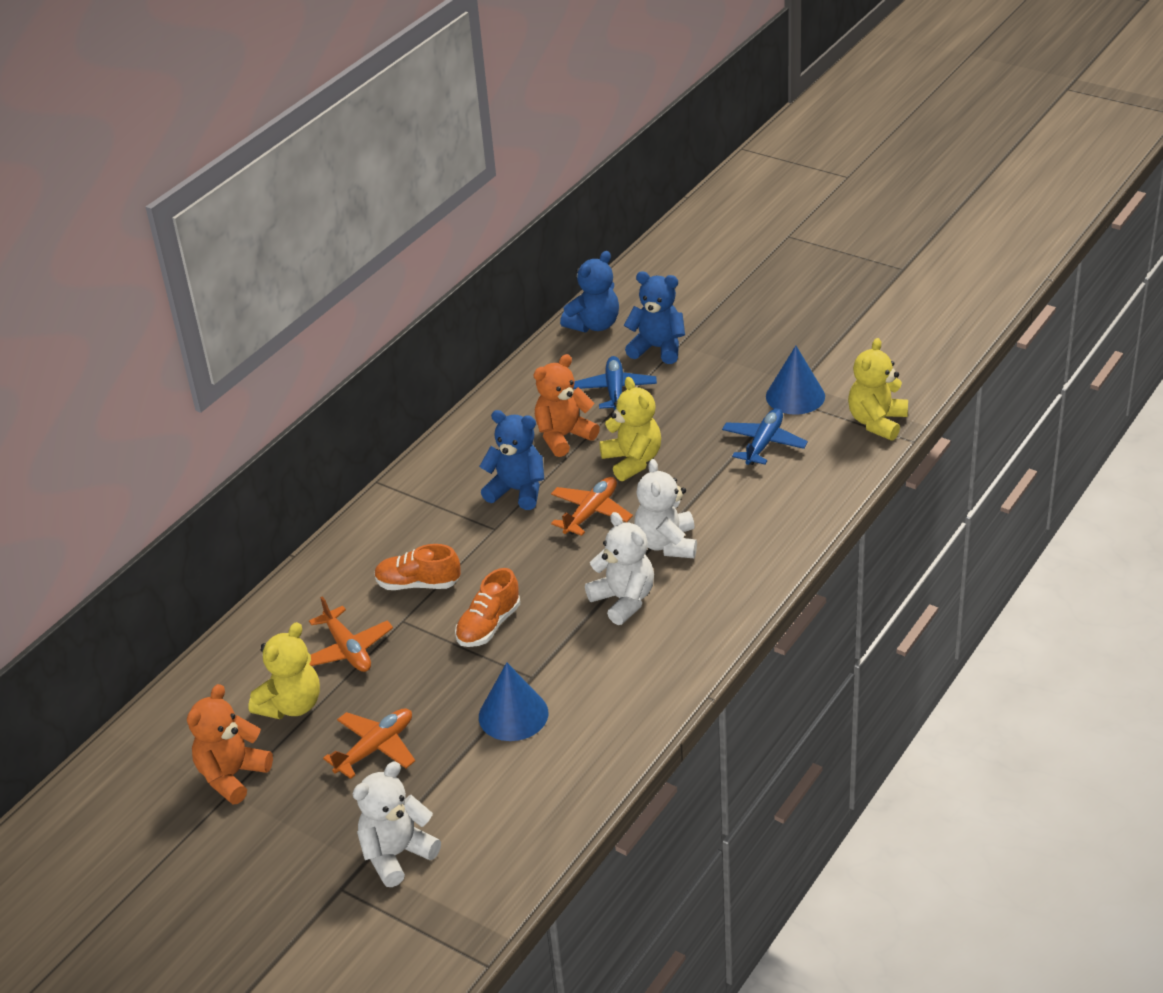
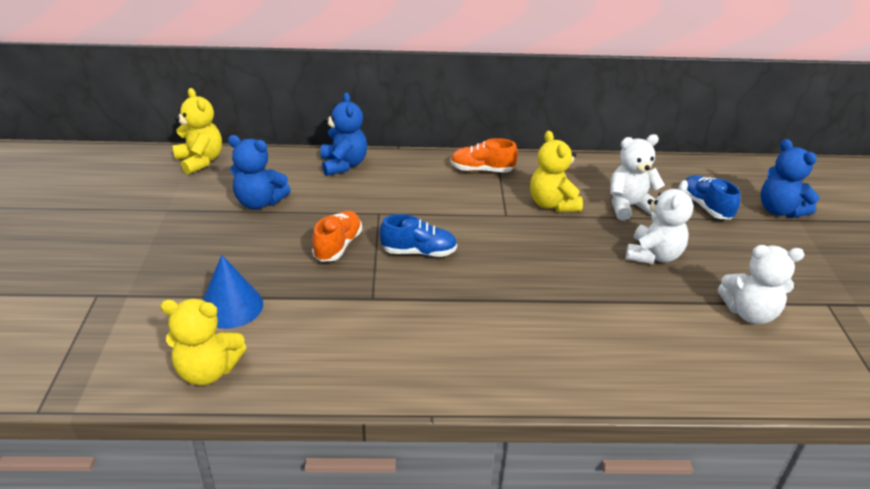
blue cone: [479,662,548,741] [766,346,825,415] = 2 -> [203,255,263,329] = 1
blue plane: [573,356,657,410] [722,408,808,465] = 2 -> none = 0
blue shoe: none = 0 -> [379,214,457,257] [685,175,741,219] = 2
orange plane: [309,596,393,672] [323,708,415,779] [551,477,633,536] = 3 -> none = 0
orange teddy bear: [187,684,273,805] [533,354,600,457] = 2 -> none = 0

